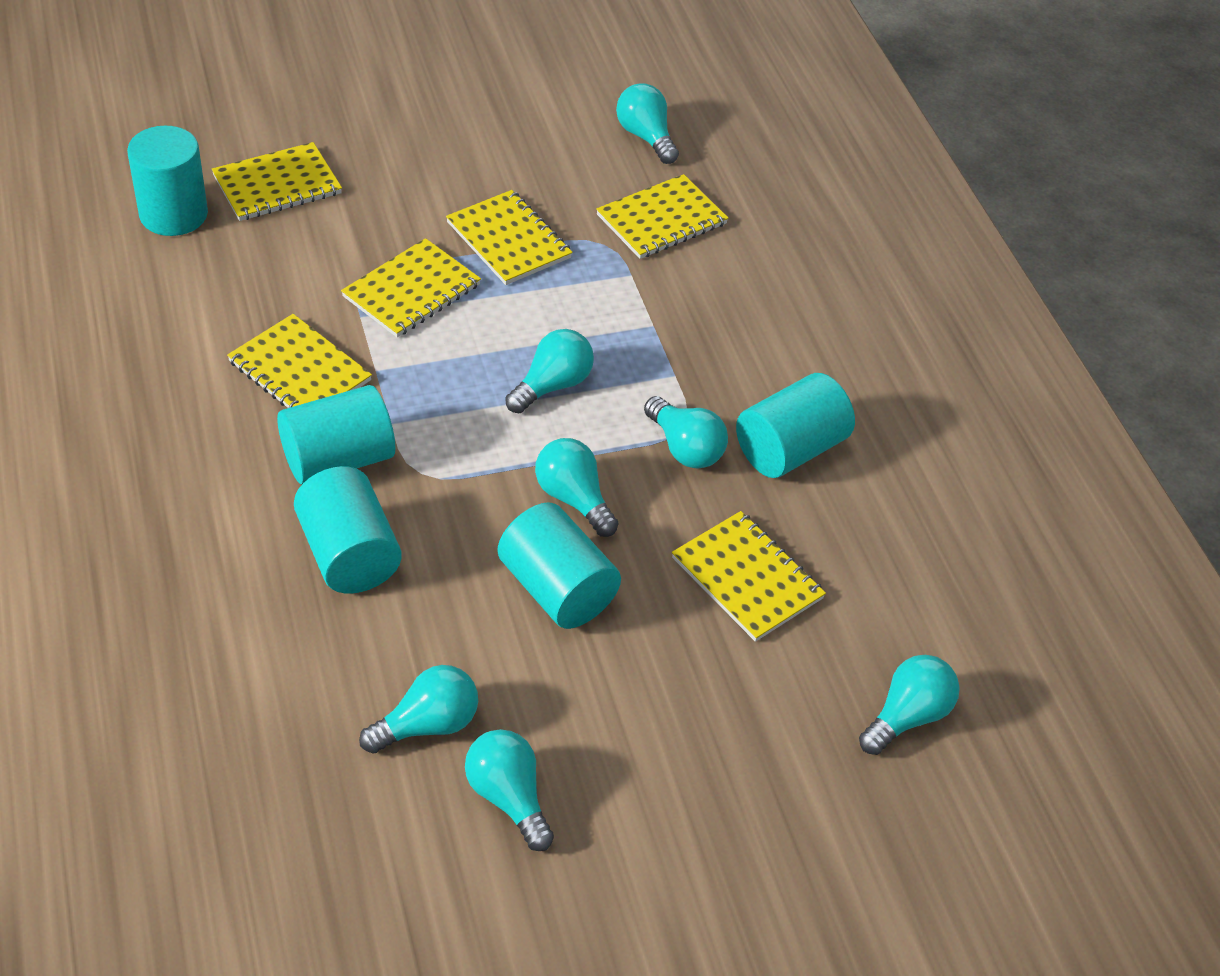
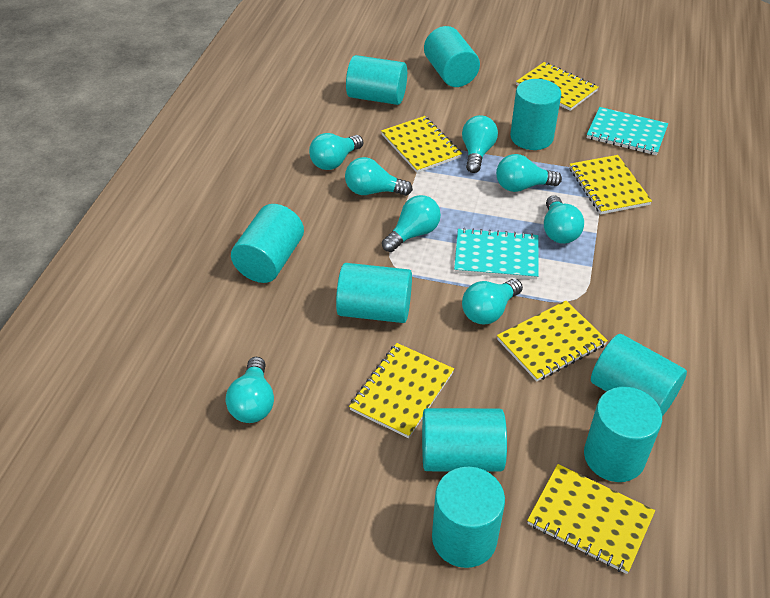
turquoise cylinder: [127,126,208,236] [277,385,395,484] [294,466,402,593] [498,502,621,629] [736,373,855,478] = 5 -> [231,204,304,283] [336,263,412,323] [346,55,407,105] [422,408,507,472] [424,26,480,87] [432,467,505,568] [510,79,561,150] [584,387,662,482] [591,334,687,416] = 9
turquoise light bulb: [359,665,478,754] [465,729,554,851] [505,329,594,413] [535,438,618,537] [616,83,679,164] [644,396,728,469] [859,655,960,755] = 7 -> [226,357,274,423] [309,133,363,170] [345,157,413,196] [382,195,441,252] [462,115,498,173] [462,279,523,324] [496,154,562,192] [544,195,584,244] = 8
turquoise notebook: none = 0 -> [454,228,538,280] [587,107,668,155] = 2

